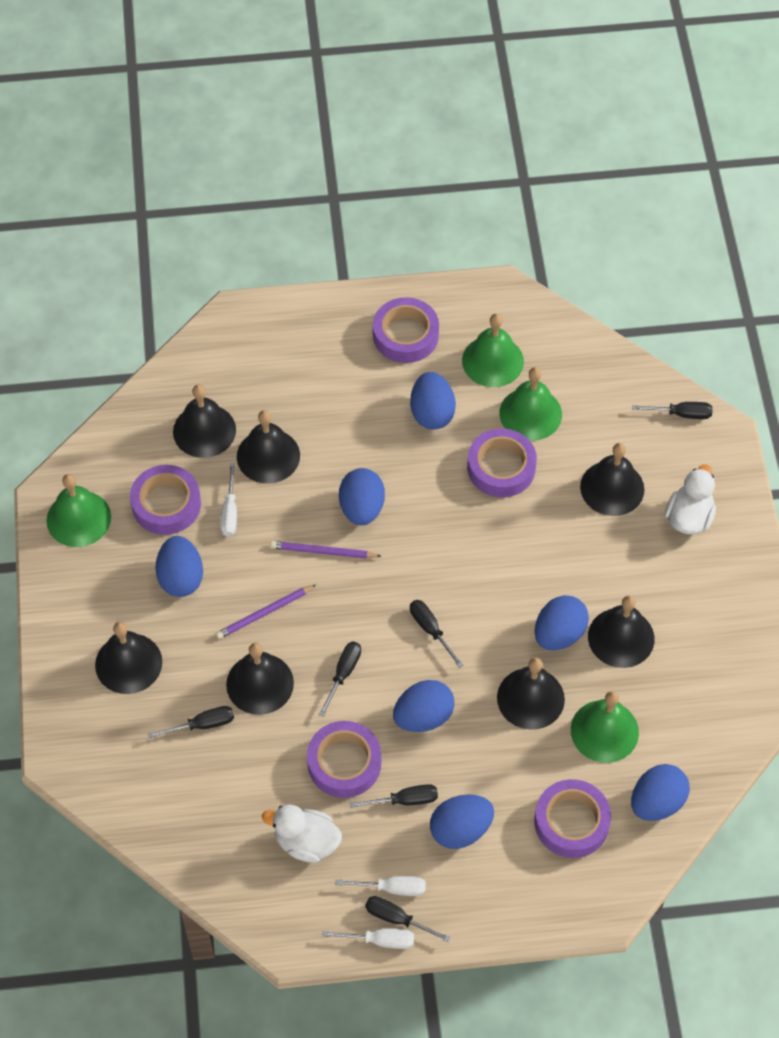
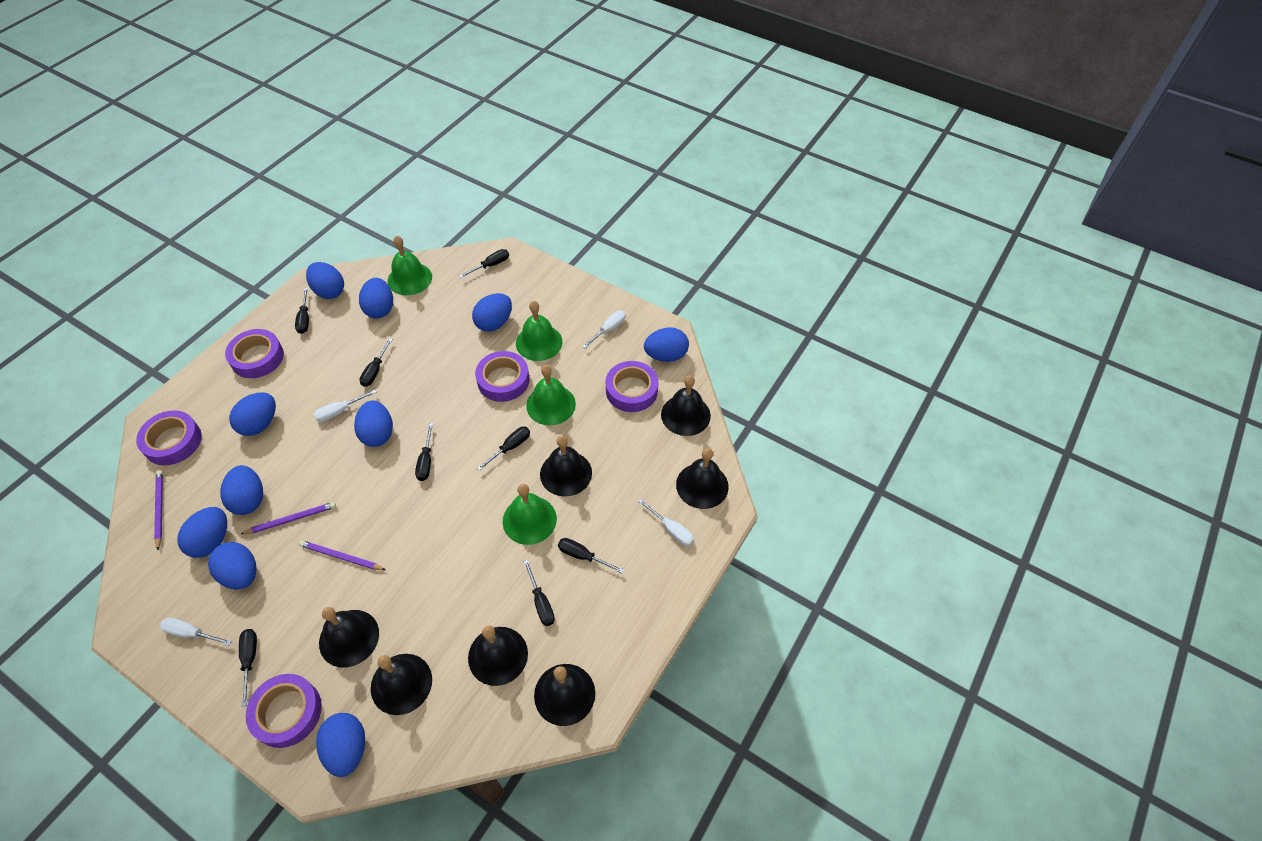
black screwdriver: [148,706,234,738] [319,642,361,717] [349,784,438,808] [365,896,451,942] [410,600,463,668] [632,402,713,419] = 6 -> [239,629,257,707] [295,288,309,334] [359,338,392,387] [415,423,433,481] [459,249,509,278] [477,427,530,471] [523,559,555,626] [558,538,624,573] = 8
blue egg: [155,536,203,597] [339,468,385,525] [393,680,455,732] [410,372,456,429] [430,794,494,849] [535,595,589,651] [631,764,690,821] = 7 -> [177,507,227,558] [208,542,257,589] [220,465,263,515] [229,392,276,436] [306,262,344,299] [316,713,365,777] [354,401,393,447] [359,278,393,318] [472,293,512,332] [644,327,689,362] = 10
purple pencil: [216,584,317,639] [270,541,381,559] = 2 -> [154,470,163,550] [241,502,336,534] [299,540,386,570] = 3
white duck: [262,805,342,863] [665,464,716,534] = 2 -> none = 0
white screwdriver: [220,463,237,536] [322,929,414,949] [335,876,426,896] = 3 -> [160,618,231,645] [314,390,376,422] [582,310,626,348] [638,499,694,546] = 4

